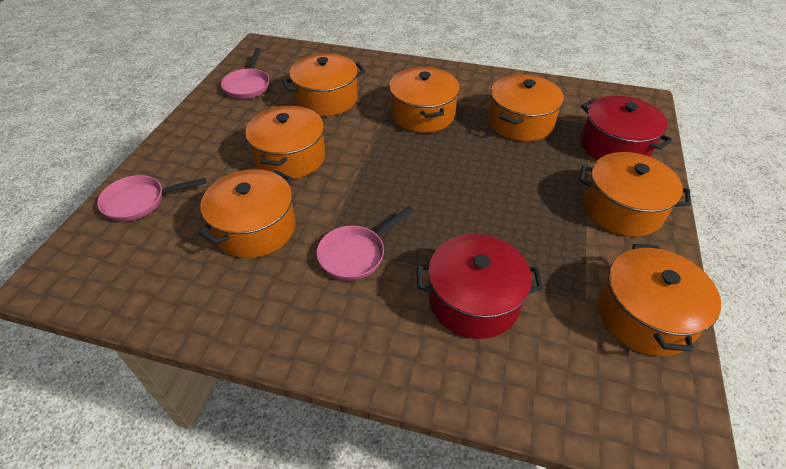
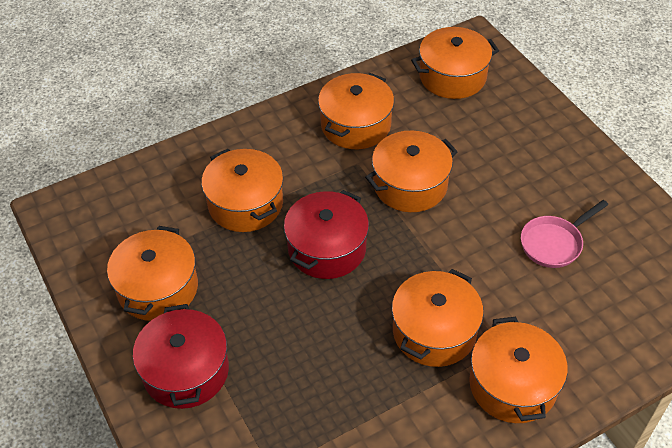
pink pan: [97,175,206,222] [221,48,269,99] [316,206,414,281] = 3 -> [521,200,608,268] = 1

